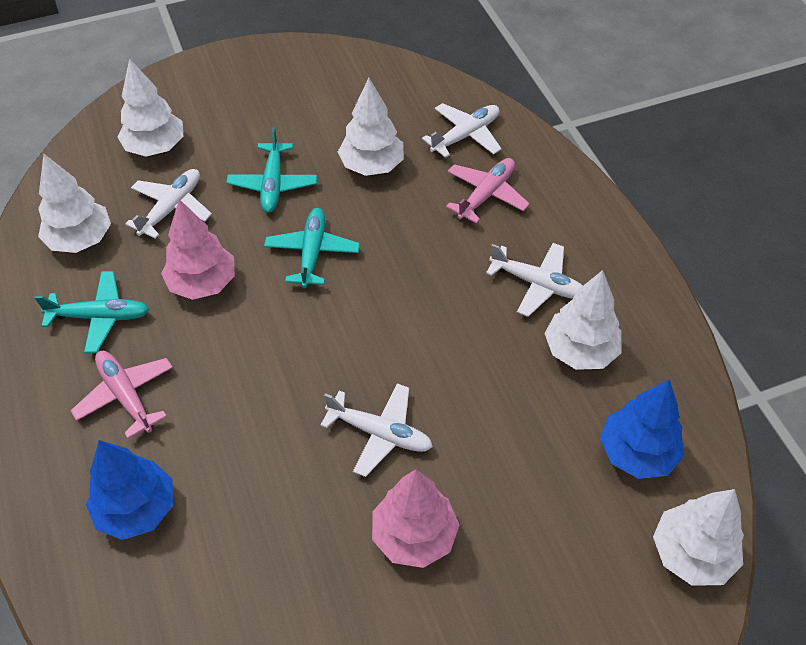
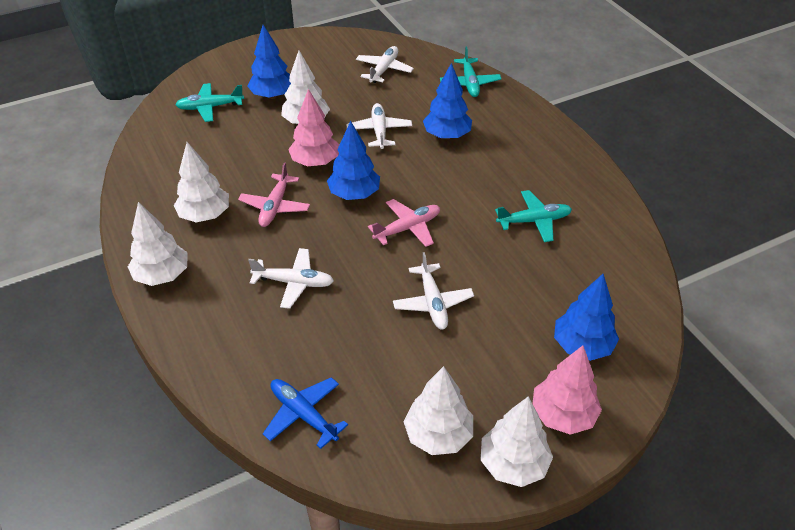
blue plane: none = 0 -> [263,377,348,449] = 1
blue tree: [86,440,173,540] [600,379,684,479] = 2 -> [247,25,291,99] [327,121,380,200] [423,63,472,139] [554,274,619,361] = 4

